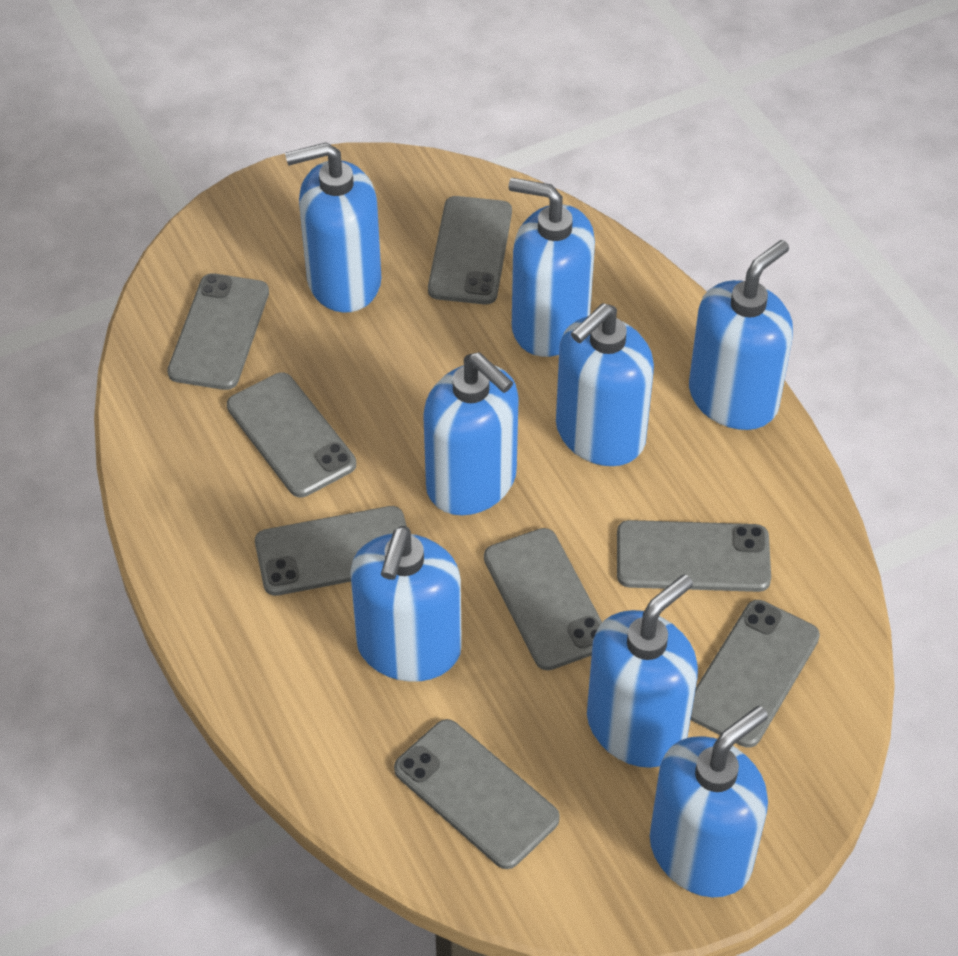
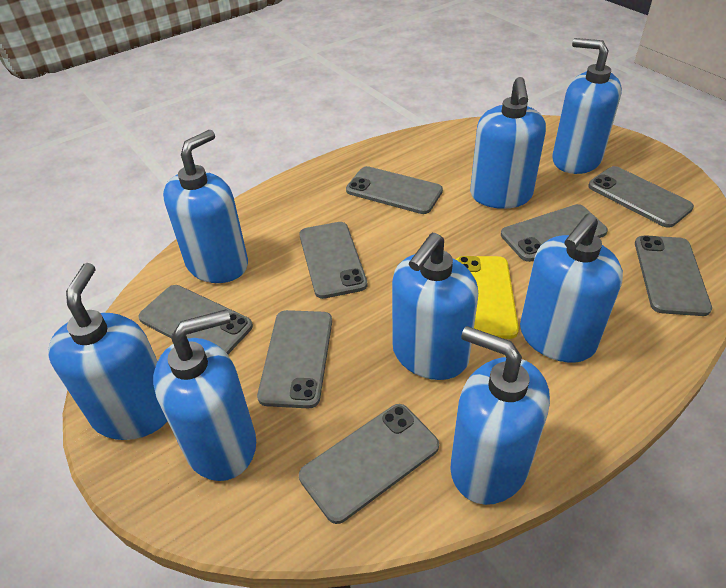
yellow phone: none = 0 -> [455,256,519,339] = 1

